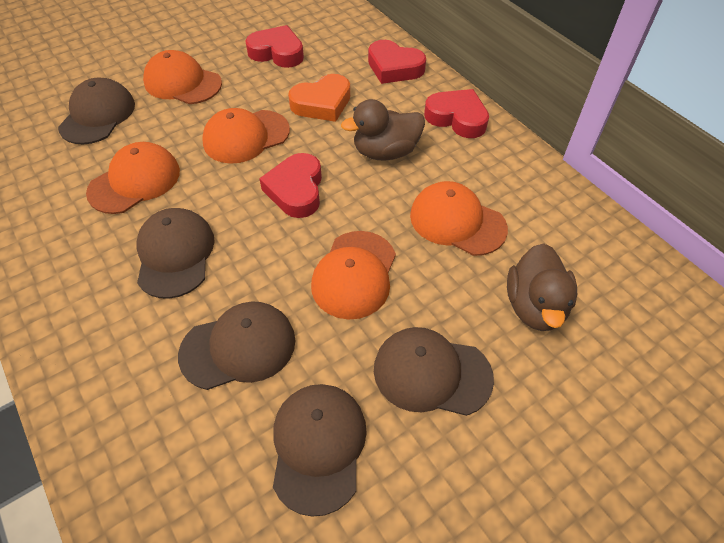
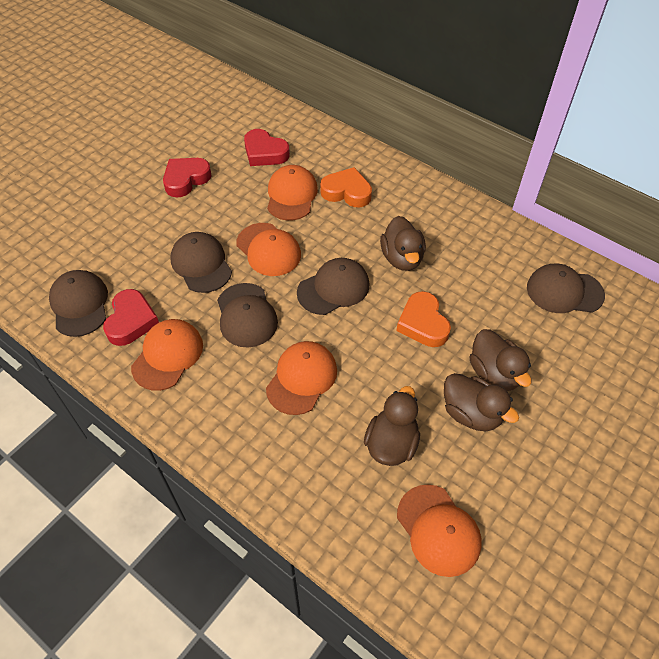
brown duck: [341,99,425,161] [507,243,577,331] = 2 -> [364,386,420,466] [380,216,426,271] [444,373,519,431] [470,329,532,391] = 4
orange heart: [288,74,350,122] = 1 -> [320,167,372,208] [396,291,451,347] = 2
red heart: [245,25,304,68] [259,153,322,218] [368,40,426,84] [424,89,489,138] = 4 -> [103,289,159,346] [163,158,212,197] [244,129,290,166] = 3

